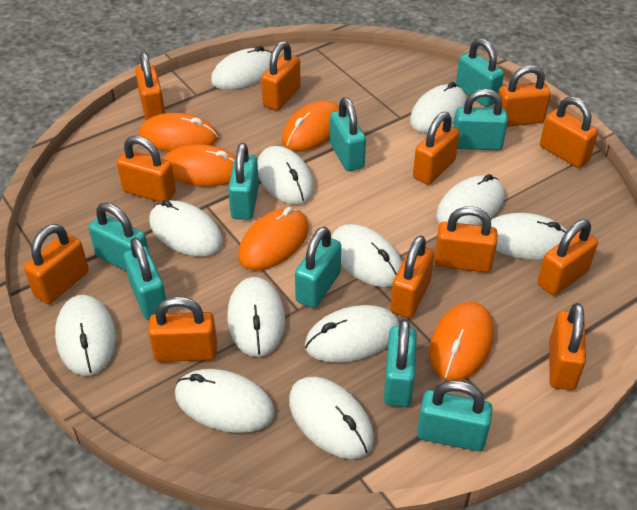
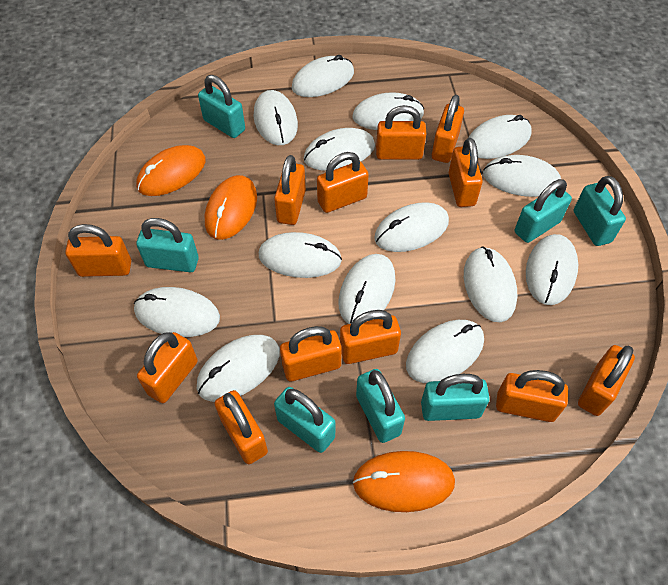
orange mouse: [139,113,218,152] [164,144,235,186] [238,207,309,270] [282,100,339,151] [429,302,494,381] = 5 -> [136,145,206,196] [205,175,257,240] [353,451,455,512] = 3
turquoise padlock: [88,203,148,271] [124,237,168,320] [228,143,259,220] [295,227,341,308] [330,97,366,171] [384,319,417,407] [417,380,493,451] [453,89,508,150] [456,38,504,107] = 9 -> [136,218,199,272] [198,75,245,138] [274,387,335,453] [356,369,405,443] [421,374,490,421] [515,179,572,243] [574,176,626,246] = 7
white mouse: [55,295,116,376] [149,200,223,257] [175,369,275,433] [211,46,272,90] [227,277,285,357] [257,146,314,205] [289,377,374,459] [305,305,399,363] [331,224,402,287] [410,82,467,133] [436,174,505,225] [491,213,567,260] = 12 -> [134,287,220,337] [197,335,280,402] [254,90,298,145] [259,232,342,278] [292,55,354,97] [304,128,375,171] [339,254,396,324] [352,92,424,130] [374,202,449,252] [406,320,484,383] [464,246,517,322] [469,115,532,159] [483,155,561,197] [526,234,578,305] = 14

